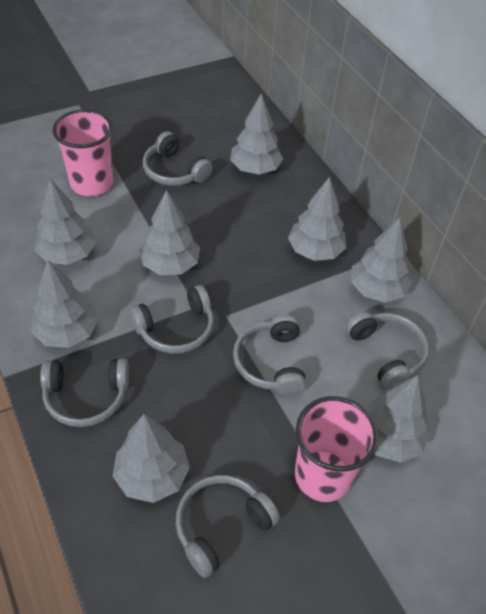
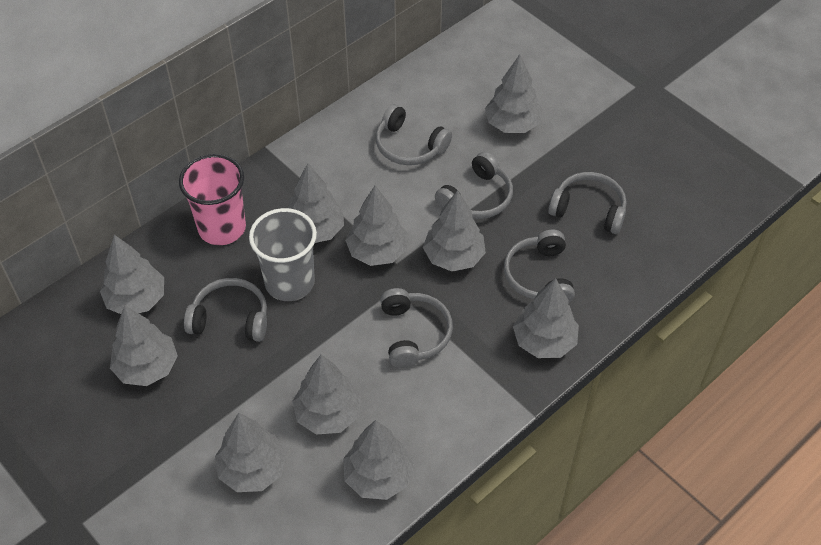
grey cup: none = 0 -> [249,208,317,301] = 1
grey tree: [31,260,98,348] [34,178,96,265] [113,414,190,503] [139,190,200,275] [230,94,283,175] [288,177,346,261] [351,217,412,303] [365,375,430,463] = 8 -> [100,235,164,314] [110,306,178,386] [215,413,286,492] [288,163,344,243] [292,355,361,435] [343,420,414,500] [345,185,407,266] [423,190,486,272] [485,54,542,133] [513,278,579,358] = 10
pink cup: [53,109,113,196] [295,396,379,502] = 2 -> [179,154,246,245] = 1

